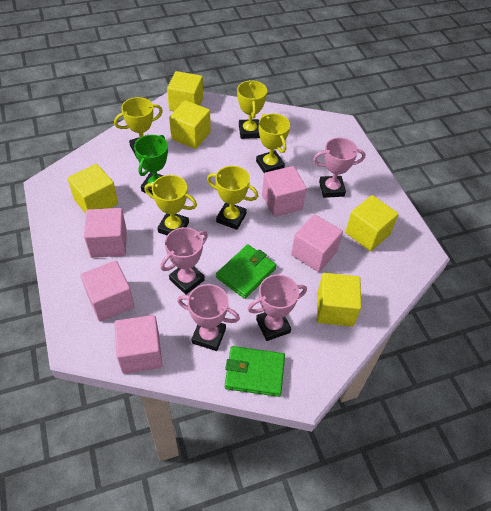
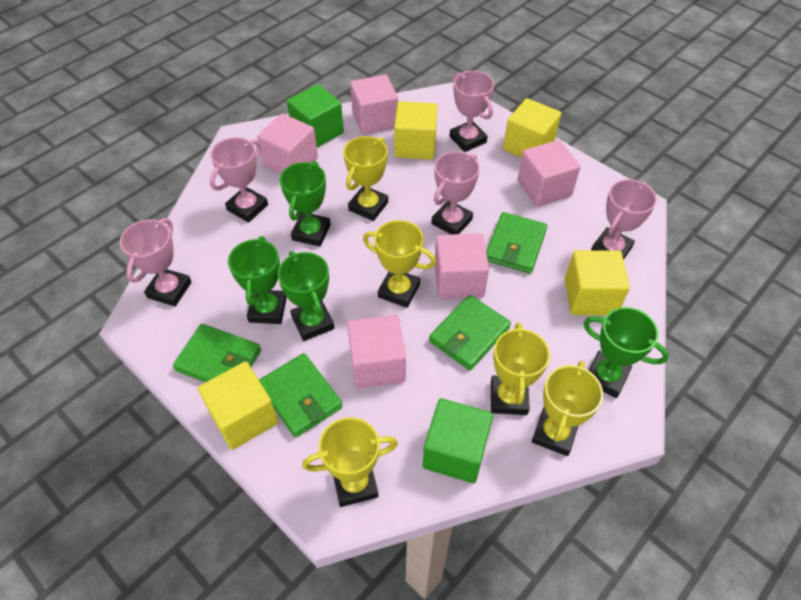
green cube: none = 0 -> [287,84,344,148] [423,398,493,483] = 2
green trophy: [134,135,168,194] = 1 -> [228,236,287,324] [278,251,334,341] [280,161,331,247] [584,307,669,398] = 4
green wallet: [216,244,276,299] [225,346,285,397] = 2 -> [173,324,261,382] [259,353,343,438] [429,295,511,370] [486,212,547,274] = 4
pink trophy: [160,227,208,295] [177,284,240,351] [248,274,307,341] [313,138,365,198] = 4 -> [120,218,191,306] [210,137,268,223] [431,151,480,235] [450,71,494,152] [591,179,657,260] = 5
yellow cube: [67,164,118,214] [167,71,203,111] [169,100,211,149] [317,273,361,327] [345,195,399,251] = 5 -> [198,361,278,450] [394,101,438,160] [503,98,561,158] [565,250,630,315] = 4

